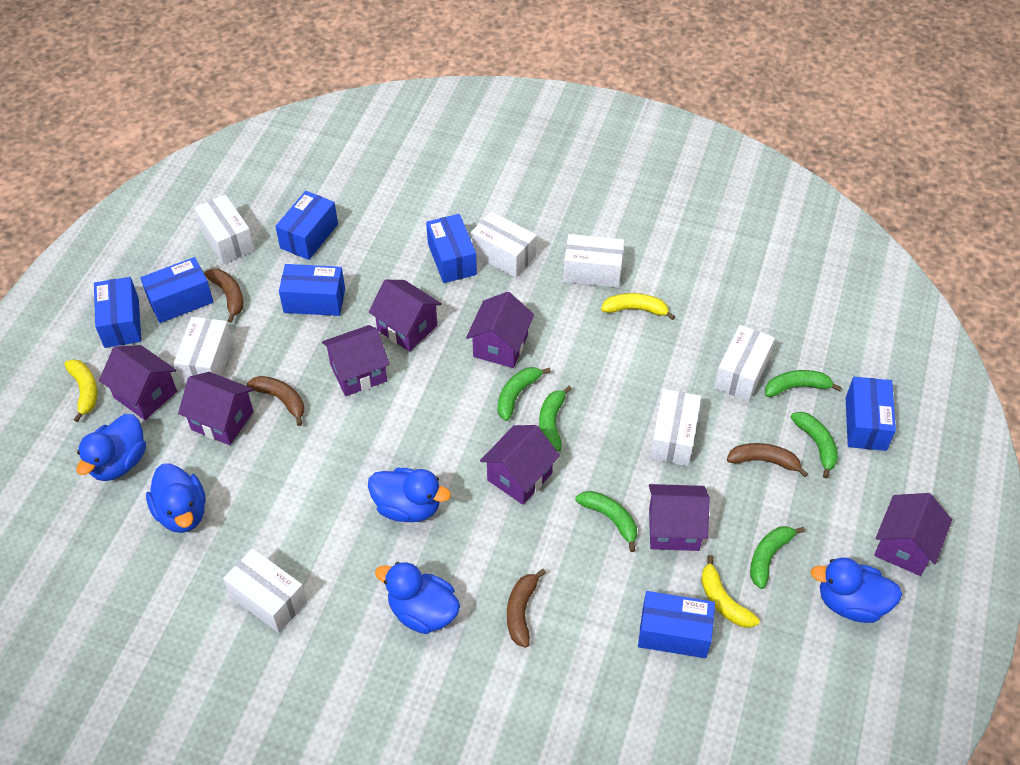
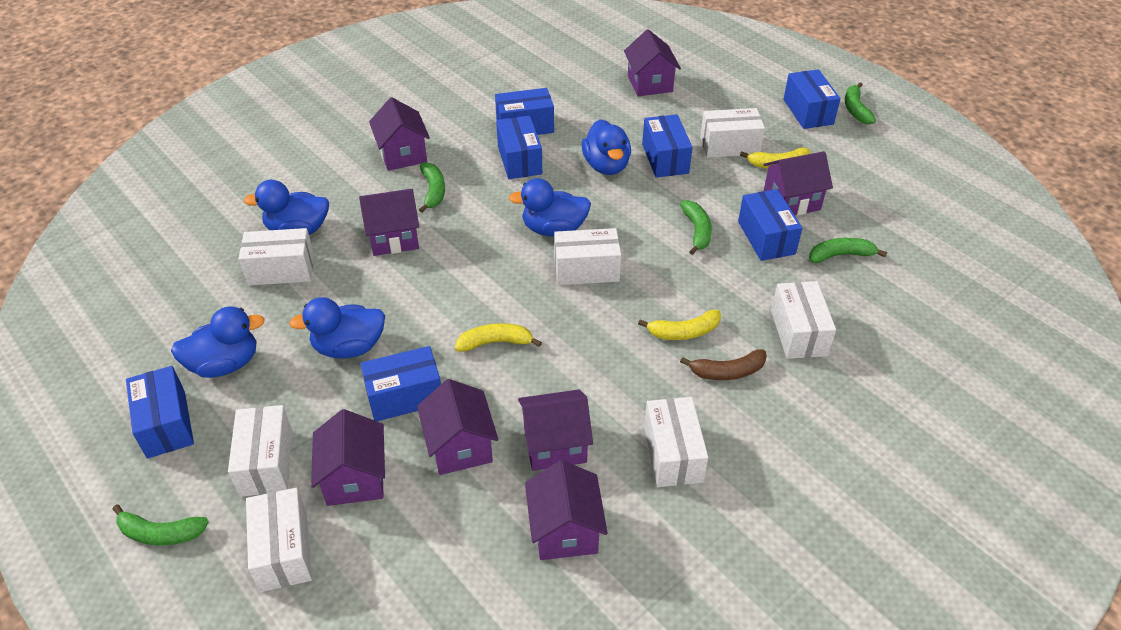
brown banana: [204,269,243,323] [247,376,304,426] [507,569,546,648] [727,443,808,477] = 4 -> [680,349,767,380] = 1
green banana: [498,367,551,421] [539,386,572,451] [575,491,637,552] [750,526,805,589] [765,370,842,397] [791,412,838,479] = 6 -> [113,504,209,545] [419,162,445,213] [680,200,712,255] [809,238,887,263] [845,82,876,124] = 5

